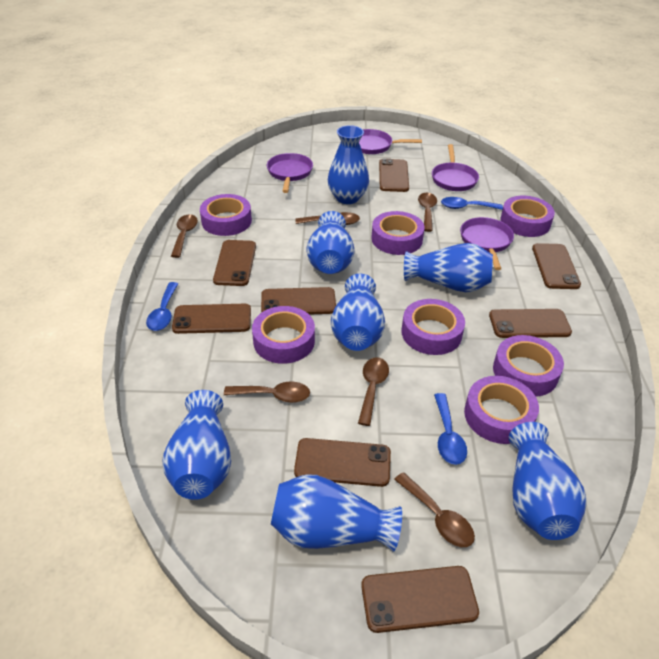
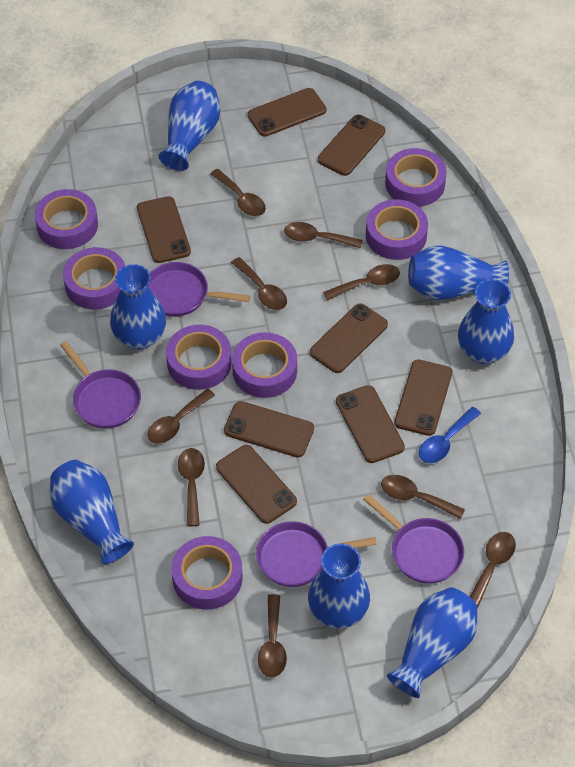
blue spoon: [146,282,178,331] [434,393,467,465] [441,197,503,210] = 3 -> [419,407,481,463] = 1
brown spoon: [171,214,198,258] [224,382,310,403] [296,212,360,225] [358,357,389,426] [394,472,475,547] [418,193,437,232] = 6 -> [147,389,215,444] [178,448,205,526] [210,169,266,216] [231,257,287,310] [258,594,287,677] [284,222,363,248] [323,264,400,300] [381,475,465,519] [470,532,516,609] = 9

